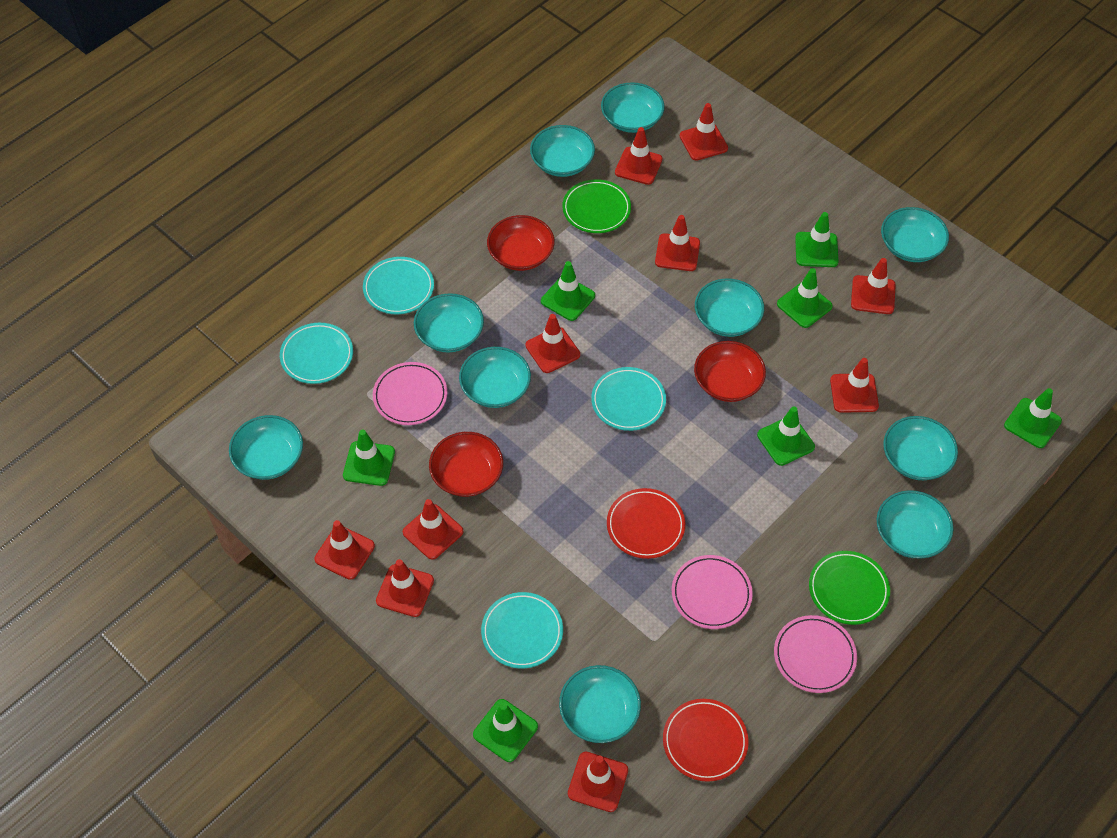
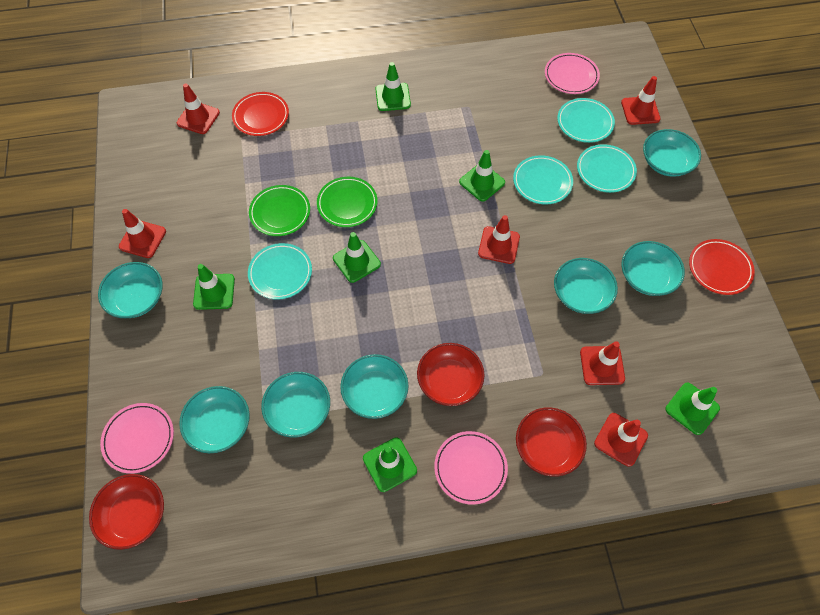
green traffic cone: [343,429,395,486] [473,699,538,762] [541,261,595,321] [757,406,815,466] [777,268,833,328] [795,212,839,267] [1004,388,1062,448] = 7 -> [193,264,235,310] [333,232,381,283] [363,437,417,492] [375,62,411,111] [459,150,505,202] [665,383,720,435] = 6
red traffic cone: [315,520,375,580] [376,559,434,617] [403,499,464,560] [526,314,580,373] [568,752,628,812] [615,127,663,185] [655,215,700,271] [680,103,728,161] [830,358,879,413] [851,258,896,314] = 10 -> [119,209,166,258] [177,84,220,134] [478,215,520,264] [580,341,625,385] [594,413,648,467] [621,76,661,125] = 6
turquoise bowl: [229,415,303,480] [414,293,484,352] [459,347,531,408] [530,125,595,177] [559,665,641,743] [601,82,665,133] [695,278,764,337] [877,490,954,559] [881,207,949,262] [883,416,958,480] = 10 -> [98,262,163,318] [179,386,249,453] [261,372,330,438] [340,354,409,419] [554,258,618,314] [621,241,685,296] [643,129,701,177] = 7

